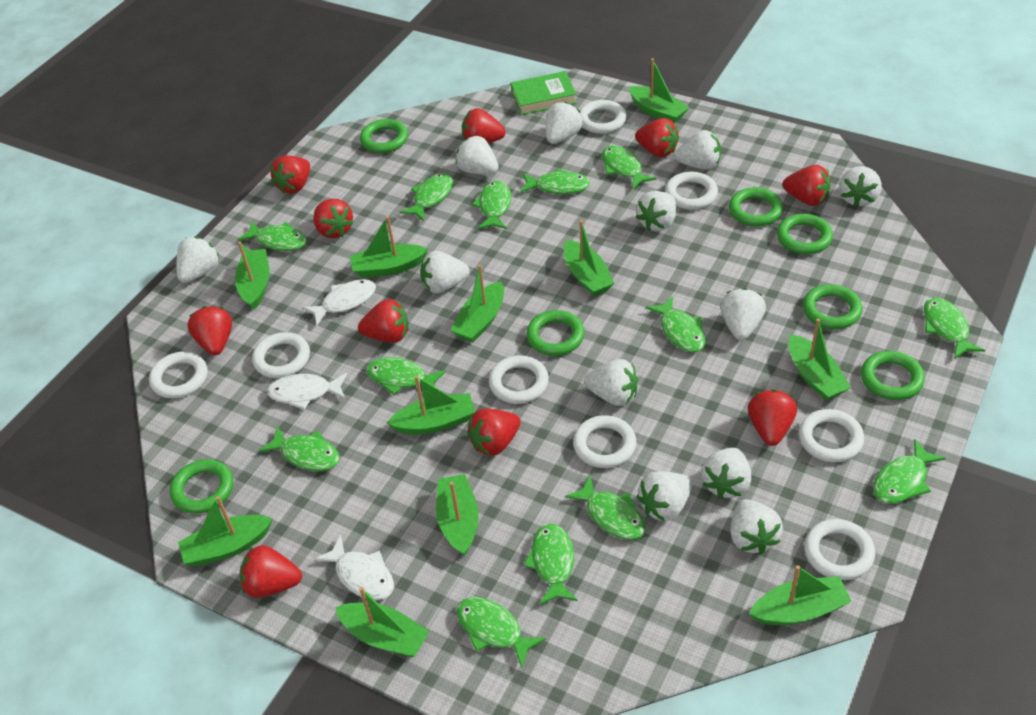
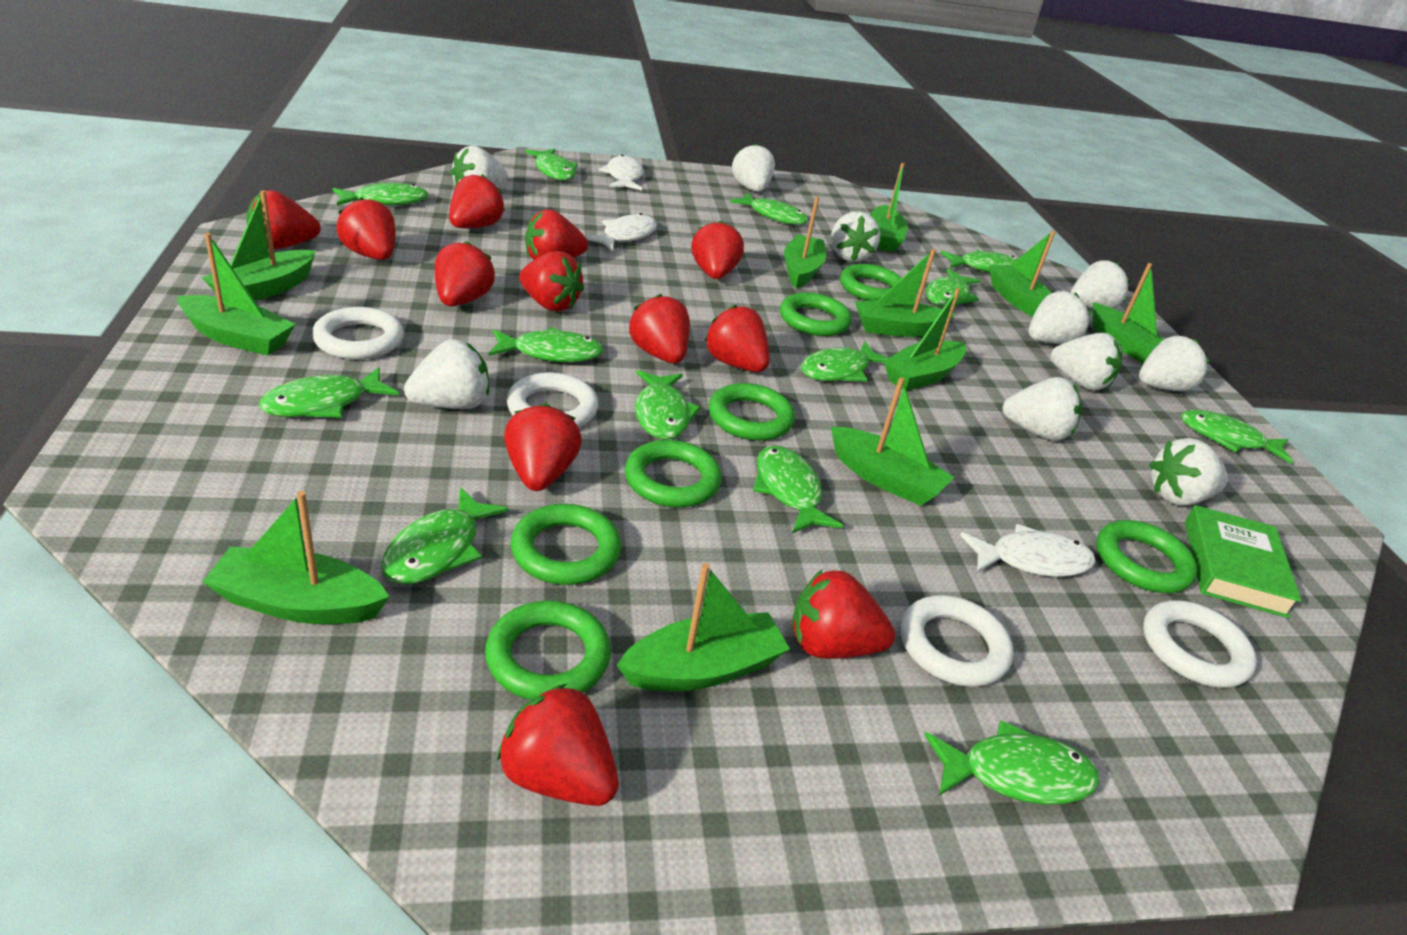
red strawberry: [187,306,232,356] [240,545,302,598] [270,155,310,194] [313,199,354,238] [358,299,409,343] [462,108,506,144] [467,409,521,456] [635,118,679,157] [748,389,797,446] [783,165,831,206] = 10 -> [246,190,321,250] [336,197,396,260] [435,241,495,306] [449,174,505,228] [497,684,619,806] [504,403,582,491] [519,251,584,312] [525,209,588,260] [629,294,690,363] [691,220,744,279] [705,305,770,372] [792,569,895,659] = 12
white ring: [149,352,208,398] [252,332,310,378] [489,355,549,404] [573,415,636,468] [580,100,627,134] [665,172,718,210] [799,409,864,462] [804,519,875,580] = 8 -> [312,307,404,360] [507,372,598,427] [901,595,1014,687] [1143,600,1257,688] = 4
white strawberry: [176,237,220,283] [420,251,470,293] [456,136,499,175] [546,102,583,144] [584,359,638,406] [636,191,676,231] [637,471,692,522] [675,130,721,170] [701,448,751,499] [720,288,766,340] [730,499,783,555] [839,166,882,207] = 12 -> [404,339,489,409] [451,145,508,187] [732,144,775,192] [831,212,880,262] [1002,377,1082,441] [1029,291,1091,344] [1051,333,1122,391] [1070,260,1130,308] [1139,336,1209,391] [1149,438,1228,506] = 10

